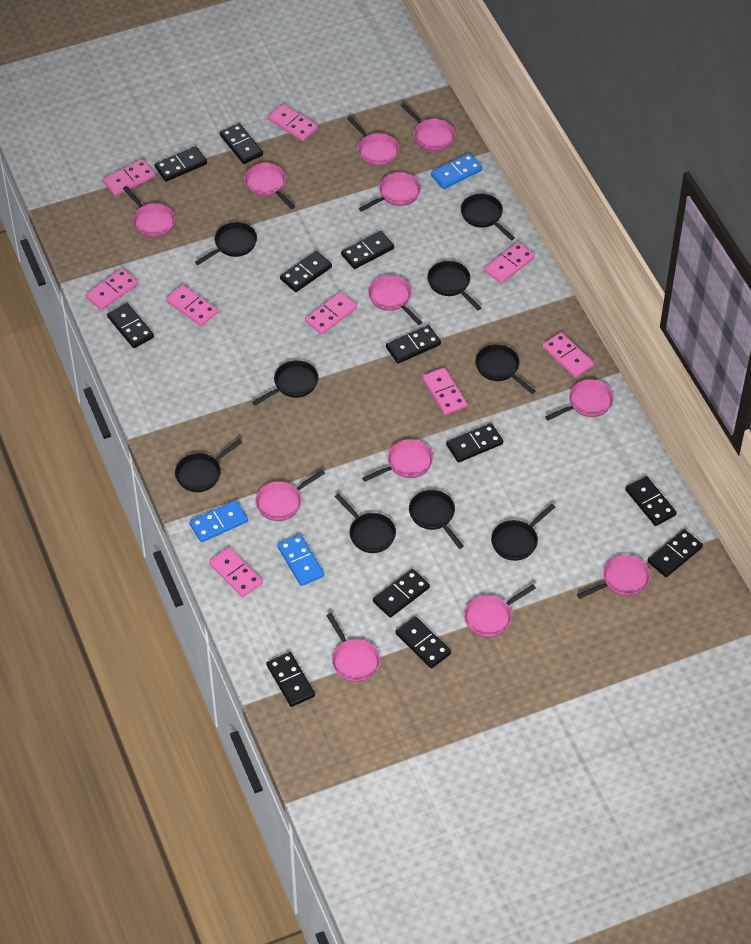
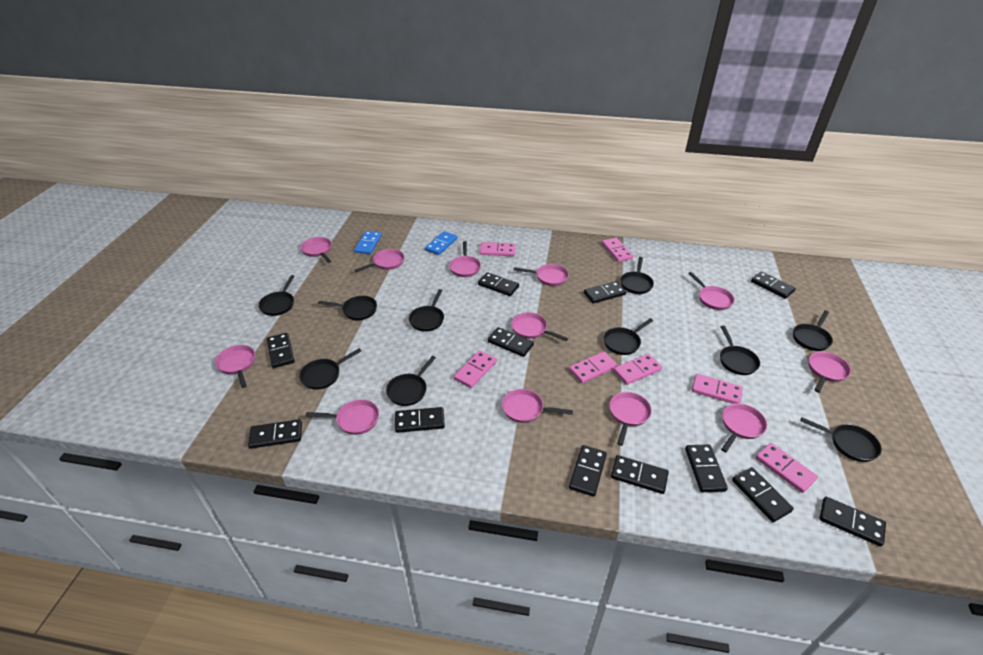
black pan: [175,439,242,492] [195,222,257,265] [252,360,318,406] [335,493,396,553] [409,490,464,549] [427,261,481,311] [461,193,515,241] [475,344,535,394] [491,504,555,561] = 9 -> [258,275,295,316] [299,348,362,390] [318,296,377,320] [386,356,436,406] [409,289,444,332] [604,318,653,355] [620,257,654,294] [720,326,760,375] [793,311,833,351] [800,417,882,462] = 10
blue domino: [190,500,248,542] [277,534,324,586] [431,153,483,189] = 3 -> [354,231,382,254] [425,231,457,255] = 2
pink domino: [85,268,138,310] [103,159,155,196] [166,285,218,326] [209,547,263,597] [268,104,318,141] [305,292,357,335] [423,367,467,415] [484,242,535,284] [543,332,594,378] = 9 -> [454,351,497,388] [480,242,516,256] [569,352,617,383] [602,238,633,262] [613,354,662,385] [692,374,743,404] [756,443,818,493] = 7

